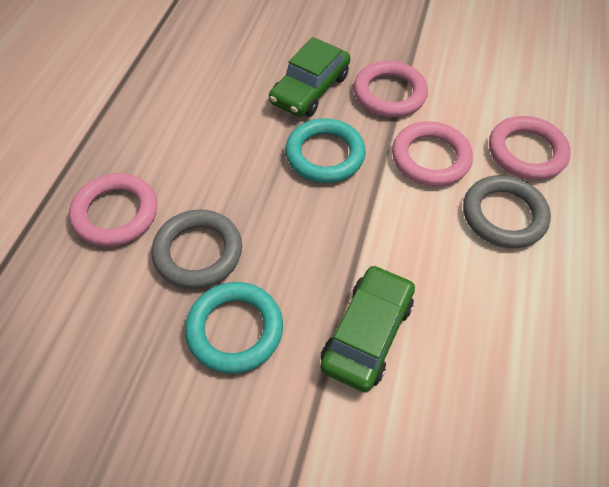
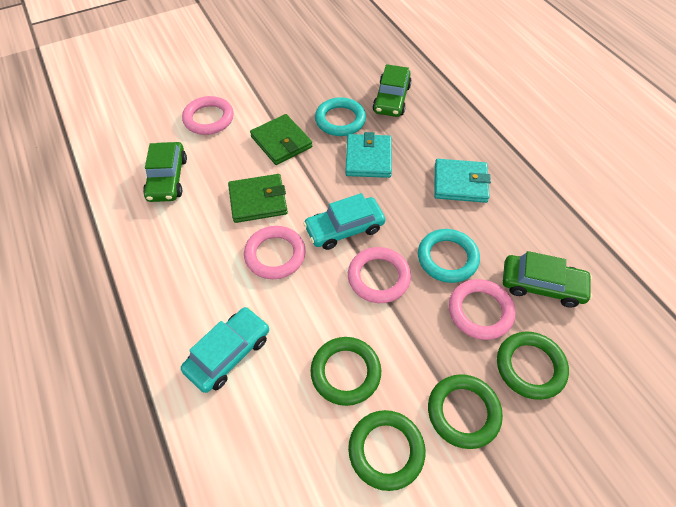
green car: [269,37,351,117] [320,265,415,392] = 2 -> [143,142,187,202] [373,64,412,117] [503,251,592,308] = 3
green ring: none = 0 -> [311,337,381,406] [348,410,425,491] [428,374,503,449] [497,331,569,400] = 4
green wallet: none = 0 -> [228,174,288,223] [250,114,312,165] = 2
grey ring: [152,209,242,289] [463,175,551,248] = 2 -> none = 0
turquoise car: none = 0 -> [181,307,269,393] [303,193,385,250] = 2
turquoise wallet: none = 0 -> [345,132,392,178] [434,159,491,203] = 2

